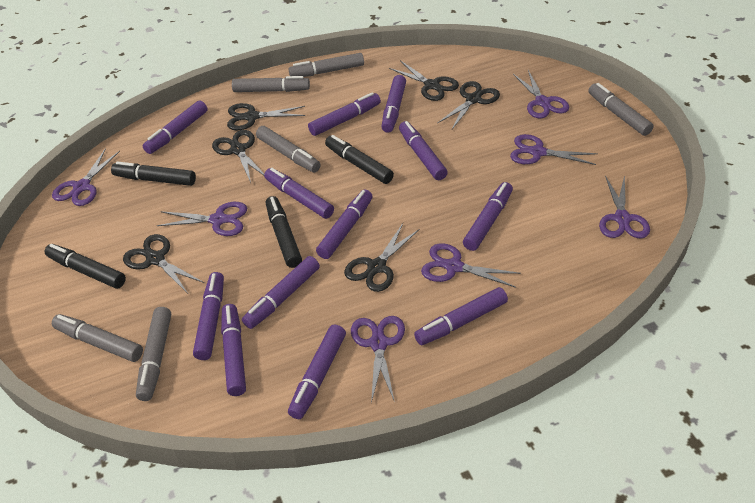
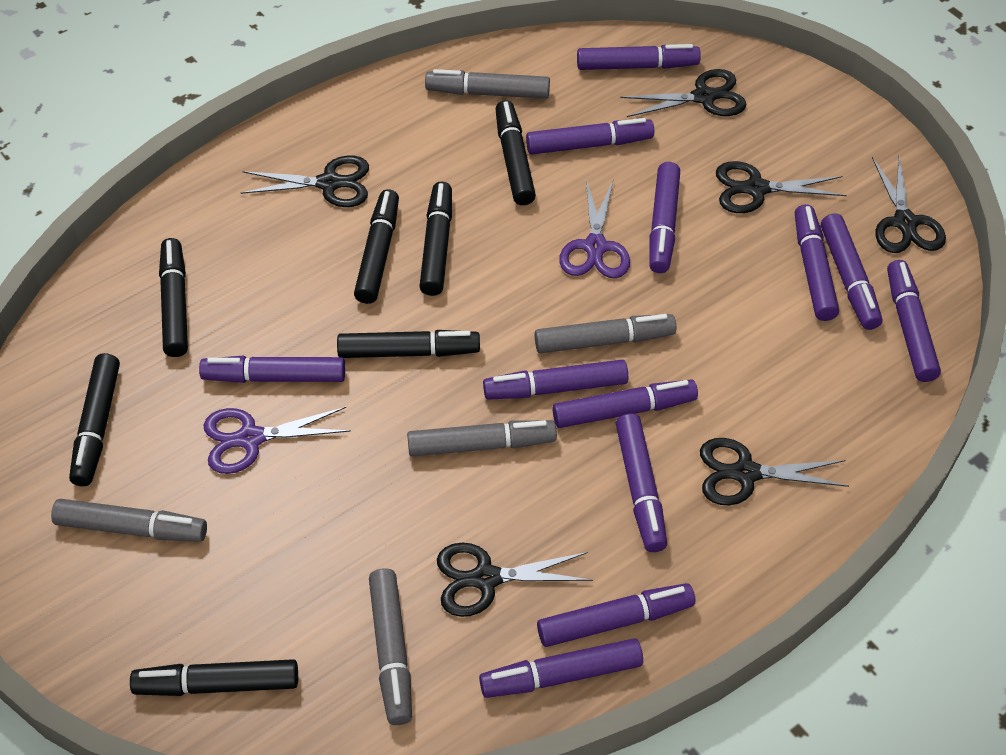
black marker: [45,244,126,289] [111,162,196,186] [266,196,302,268] [325,135,394,184] = 4 -> [69,353,120,486] [130,659,298,696] [159,238,188,357] [337,330,480,358] [354,189,399,304] [419,182,452,296] [495,100,536,205] = 7
grey marker: [52,314,143,362] [136,307,171,401] [232,76,310,92] [256,126,321,172] [289,53,364,77] [589,83,654,136] = 6 -> [51,499,207,542] [369,568,412,725] [407,420,557,456] [425,69,550,99] [535,314,676,353] = 5
purple scissors: [52,148,120,206] [156,202,247,236] [351,316,405,403] [421,243,521,288] [510,134,598,165] [513,70,569,119] [599,175,650,238] = 7 -> [203,407,351,474] [559,179,630,278] = 2

